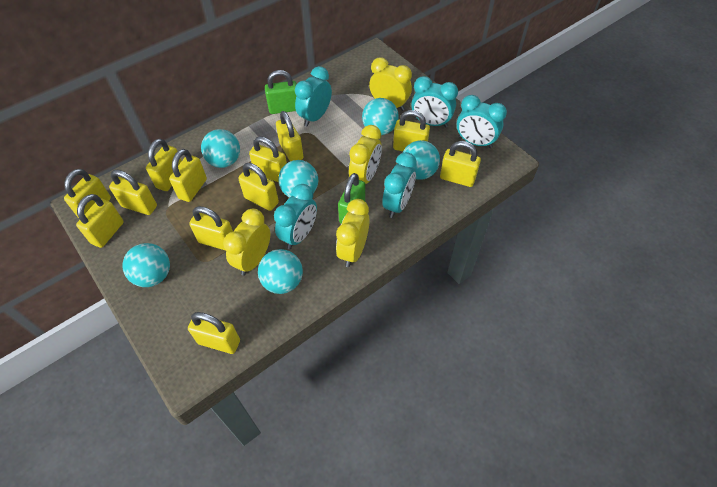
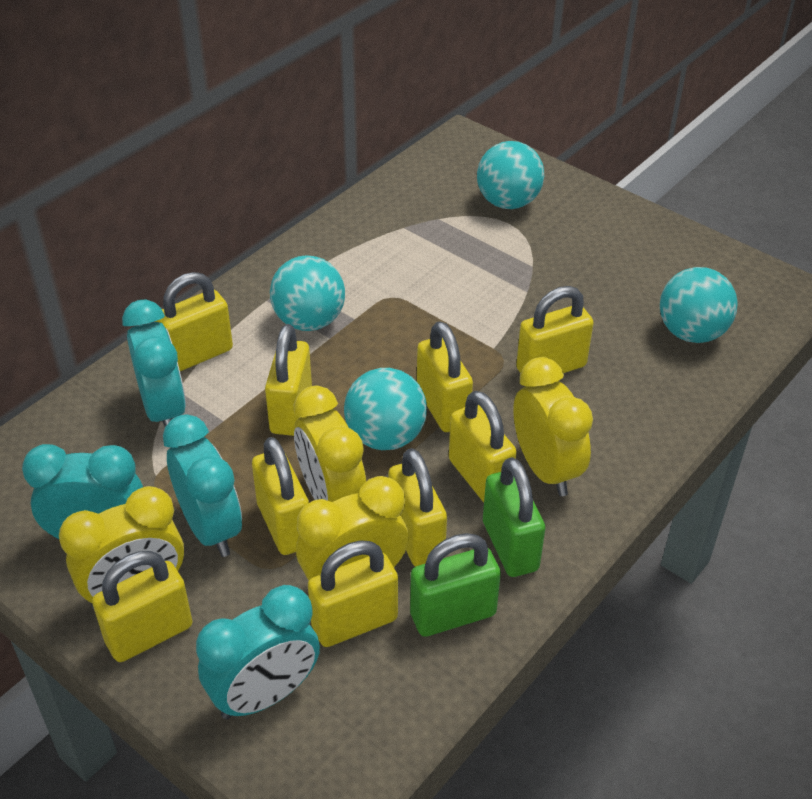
turquoise ball: [122,243,170,287] [201,129,240,168] [258,249,303,294] [278,160,318,198] [362,98,399,135] [403,140,440,180] = 6 -> [270,255,345,331] [344,368,427,450] [477,141,544,209] [660,267,738,343] = 4
turquoise clock: [274,184,317,249] [295,66,332,127] [382,152,417,218] [411,76,458,127] [457,95,507,148] = 5 -> [22,444,143,540] [122,300,186,426] [163,414,242,557] [196,585,320,719] = 4
yellow padlock: [64,169,111,218] [76,194,124,248] [109,170,157,215] [146,139,182,191] [169,149,207,202] [188,312,240,354] [189,206,233,251] [238,163,279,211] [249,136,287,182] [276,111,304,161] [393,110,430,151] [440,141,481,187] = 12 -> [92,551,193,662] [155,272,233,371] [252,437,309,555] [265,324,312,436] [308,540,398,647] [388,448,447,567] [417,321,473,432] [449,391,517,503] [516,286,594,373] = 9

